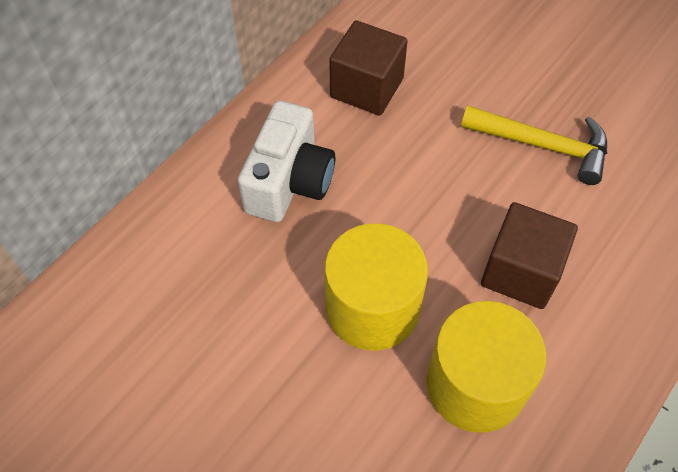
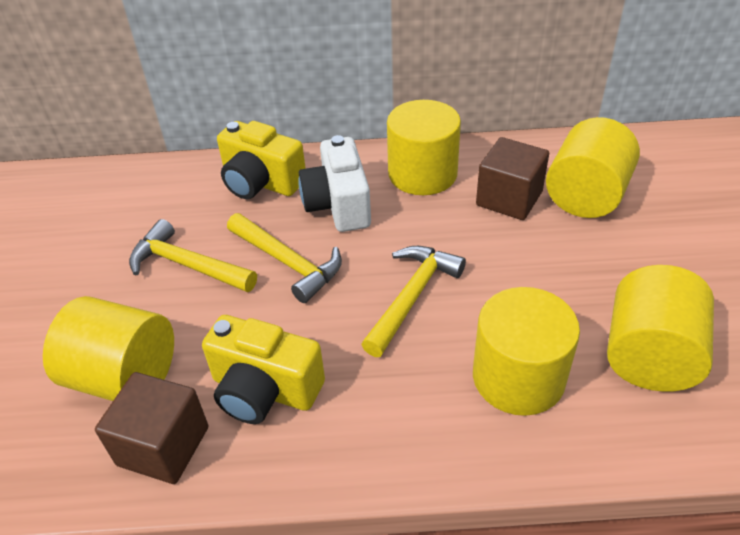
yellow camera: none = 0 -> [202,315,325,424] [217,121,306,199] = 2
yellow cylinder: [324,223,428,350] [426,301,547,433] = 2 -> [43,296,174,401] [387,100,461,195] [473,287,580,416] [546,117,640,218] [607,265,714,392] = 5
yellow hammer: [461,105,607,185] = 1 -> [129,219,257,292] [227,213,342,303] [361,246,466,357] = 3

